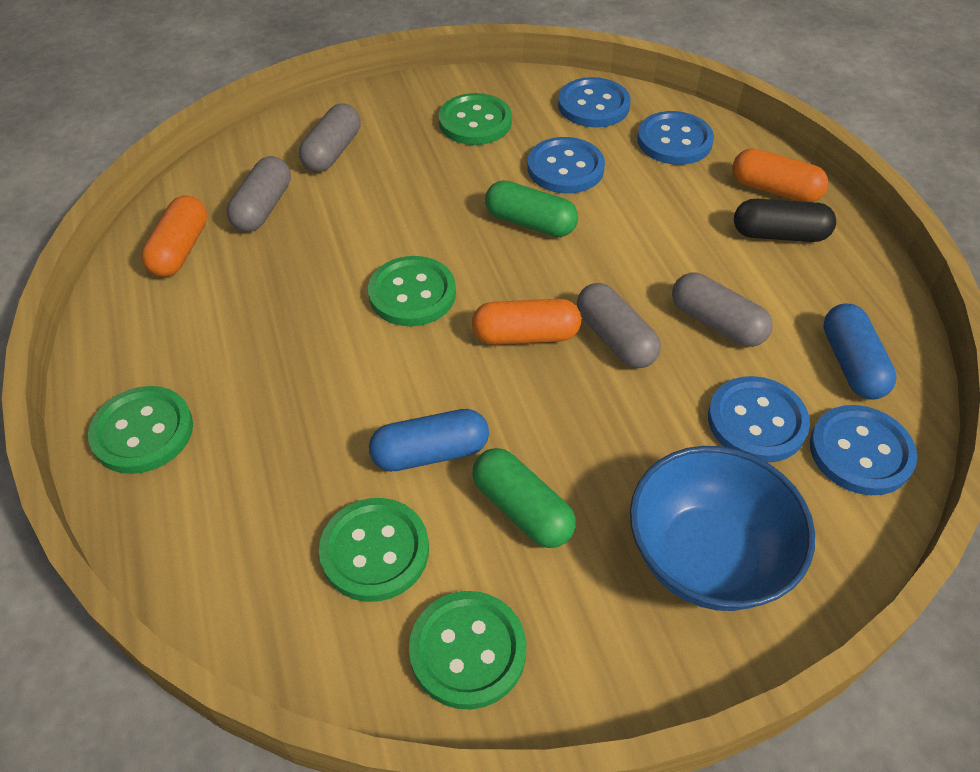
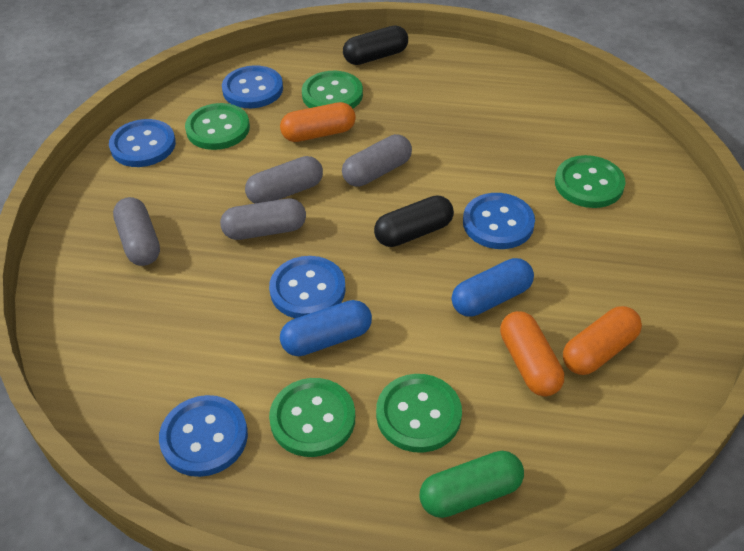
black capsule: [734,199,836,242] = 1 -> [343,26,408,65] [374,195,454,247] = 2
blue bowl: [630,446,815,611] = 1 -> none = 0
green capsule: [472,448,576,548] [485,180,578,237] = 2 -> [419,451,524,518] = 1

